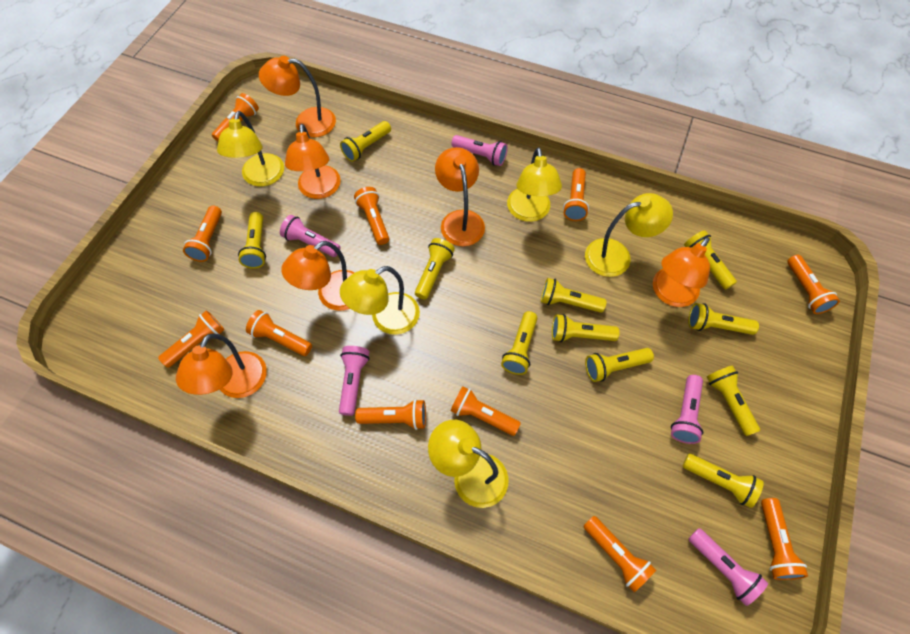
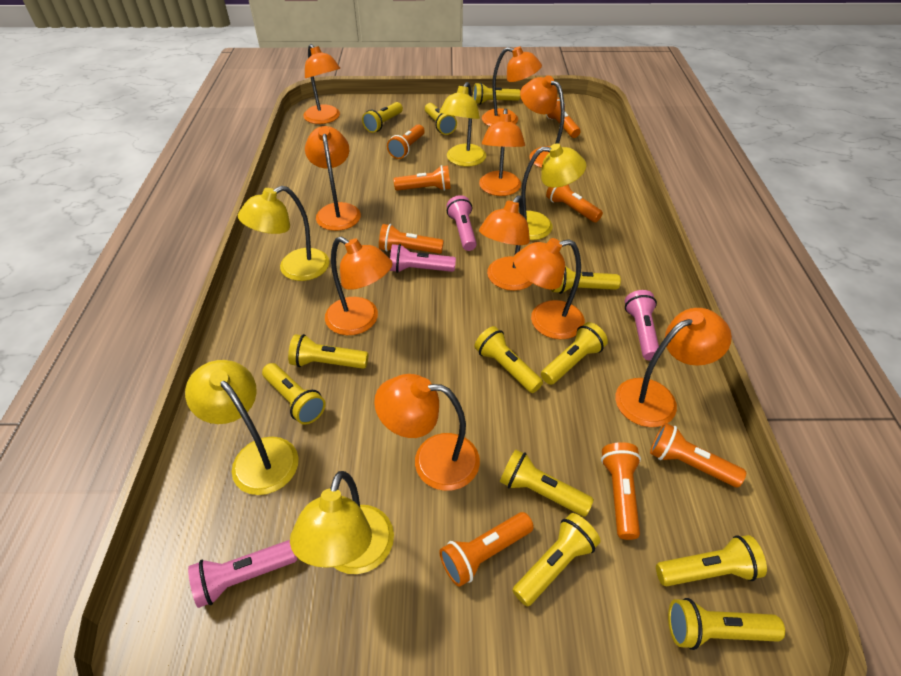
orange flashlight: [158,310,225,368] [183,206,222,262] [212,93,259,142] [246,310,312,356] [354,187,389,245] [355,399,426,430] [451,386,521,436] [563,168,589,221] [583,516,656,592] [761,498,808,580] [787,255,840,314] = 11 -> [379,224,444,254] [387,124,425,159] [394,165,451,191] [439,512,534,587] [546,97,581,138] [546,184,603,222] [601,442,641,540] [650,423,746,487] = 8
orange lamp: [176,333,267,398] [259,56,336,137] [281,241,355,311] [285,124,341,199] [435,147,485,246] [653,237,710,307] = 6 -> [303,44,340,124] [305,126,361,231] [325,237,393,335] [374,374,480,491] [479,109,525,196] [479,195,533,291] [482,46,542,126] [513,238,585,339] [520,75,565,168] [615,308,732,427] = 10
pink flashlight: [280,215,341,257] [339,346,370,416] [452,135,508,166] [671,375,703,444] [688,528,768,606] = 5 -> [188,540,297,608] [390,244,456,273] [446,195,477,251] [625,290,659,361] = 4
yellow flashlight: [238,212,266,269] [340,121,391,162] [415,238,455,299] [501,311,537,375] [541,278,607,313] [552,314,619,342] [585,348,654,382] [683,454,764,508] [684,230,737,290] [688,303,759,335] [707,365,760,436] = 11 -> [262,363,326,425] [288,334,368,369] [362,102,403,133] [425,103,457,135] [473,83,521,105] [474,326,543,393] [500,449,594,517] [512,513,601,607] [541,322,608,385] [551,266,621,294] [656,535,767,586] [668,598,785,650] = 12

